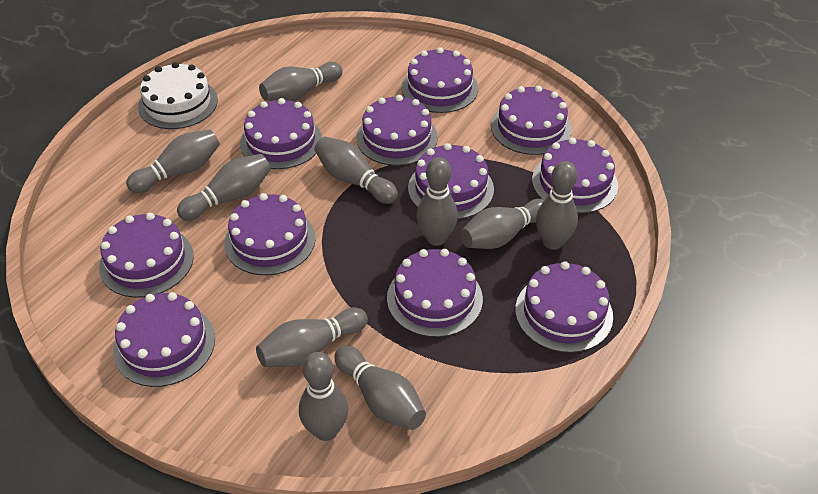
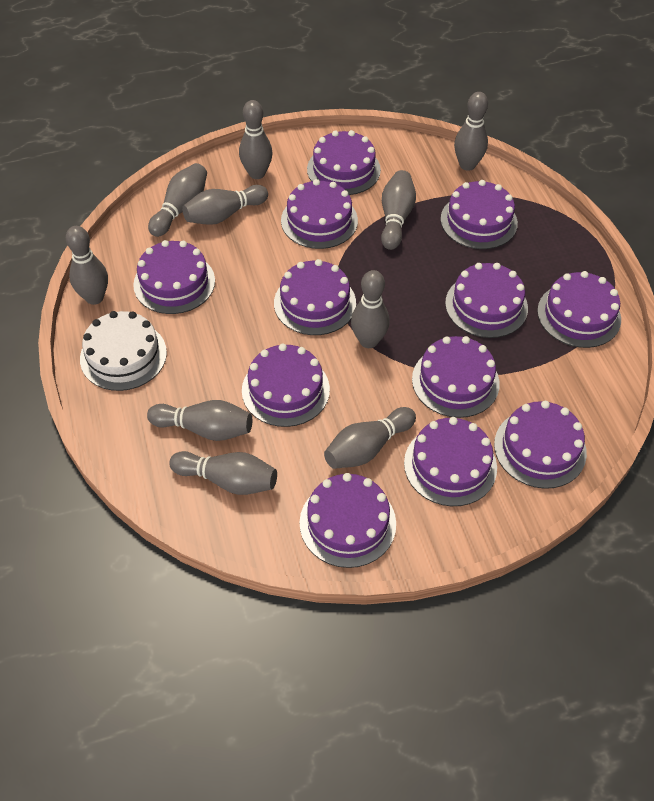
purple cake: [99,213,194,298] [113,292,215,387] [224,193,316,275] [240,98,322,169] [356,95,438,166] [387,249,483,337] [402,47,478,113] [408,143,494,219] [491,86,572,155] [515,261,613,353] [532,137,618,213] = 11 -> [133,240,215,314] [242,343,330,427] [274,259,356,335] [281,179,358,249] [300,473,396,568] [307,130,381,195] [404,417,497,506] [412,336,500,418] [441,180,518,249] [445,263,528,338] [494,401,587,489] [537,271,621,348] = 12

